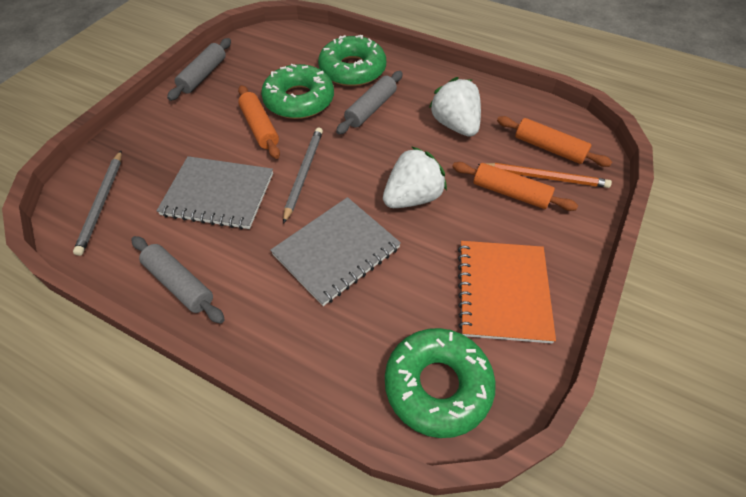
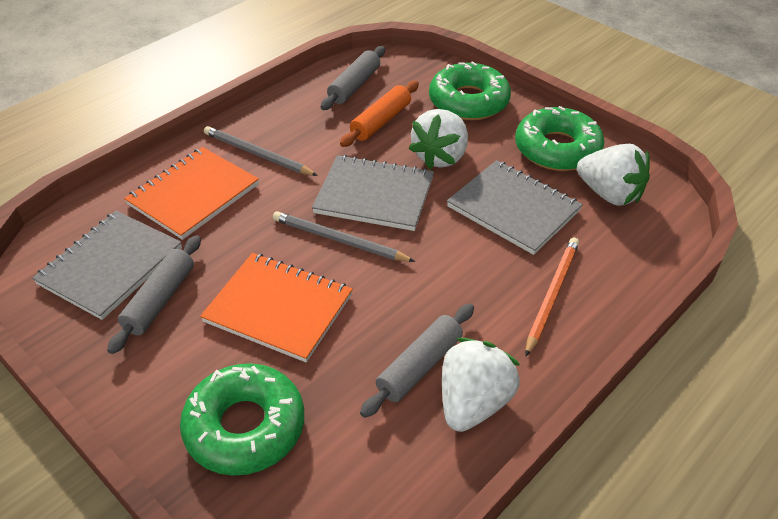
grey notebook: [157,156,273,229] [270,197,401,306] = 2 -> [32,211,182,320] [312,155,434,231] [447,160,583,255] = 3
orange notebook: [458,241,556,343] = 1 -> [124,147,259,240] [200,253,353,362] = 2
orange rolling pin: [238,85,280,159] [452,162,578,211] [497,116,612,167] = 3 -> [340,81,419,147] = 1
white strawberry: [383,146,447,208] [429,77,481,137] = 2 -> [408,109,468,170] [442,338,520,432] [577,144,650,206] = 3

